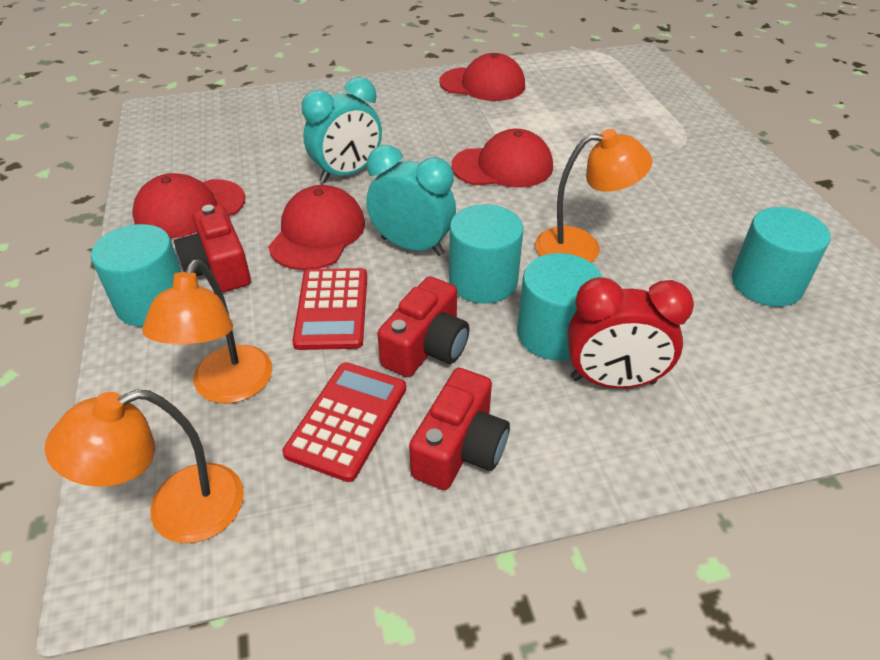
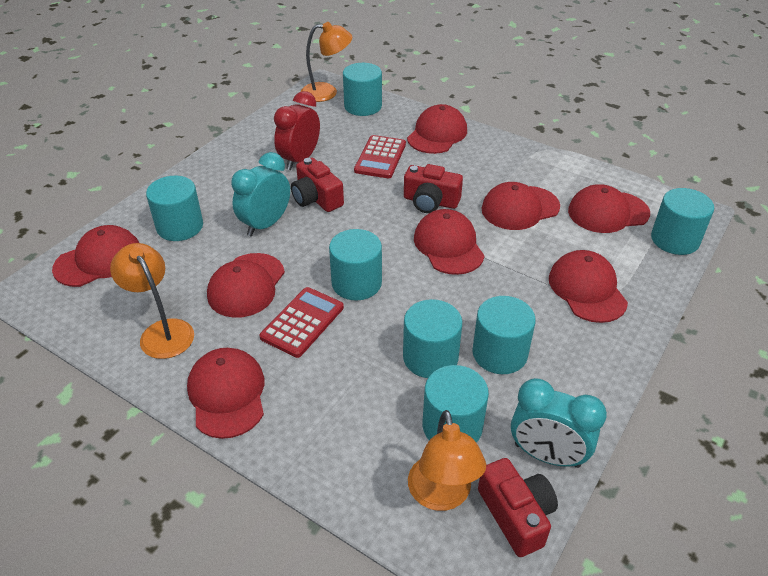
red cap: [132,173,245,239] [268,185,365,270] [439,53,525,101] [451,129,553,187] = 4 -> [52,225,139,287] [187,348,264,439] [207,253,285,318] [407,104,467,154] [414,209,485,275] [481,182,560,230] [549,250,628,323] [568,184,650,233] = 8
turquoise cylinder: [91,224,182,327] [449,204,523,304] [517,253,602,360] [732,207,831,307] = 4 -> [146,176,203,241] [329,229,382,300] [343,63,382,116] [403,299,462,378] [423,365,489,443] [472,296,536,374] [651,188,714,255] = 7

